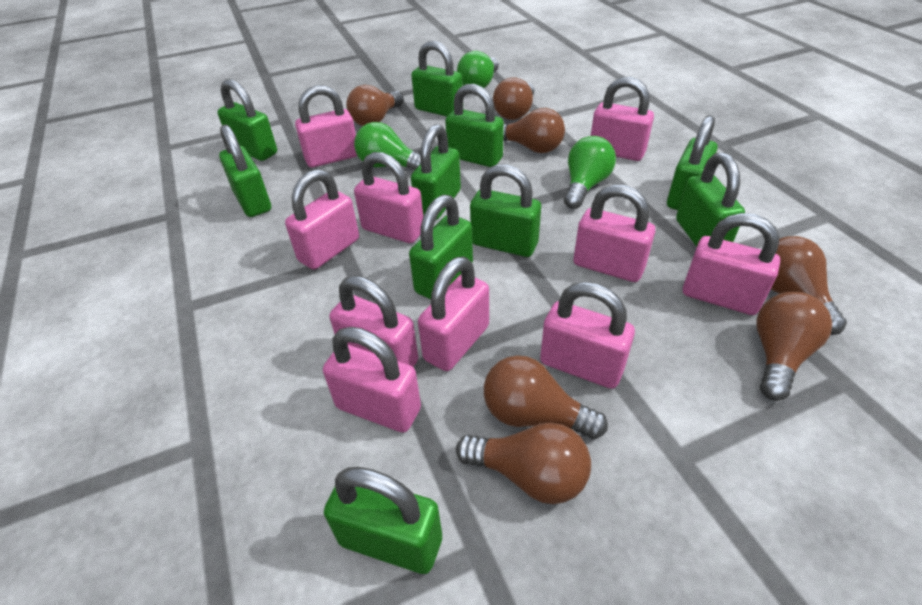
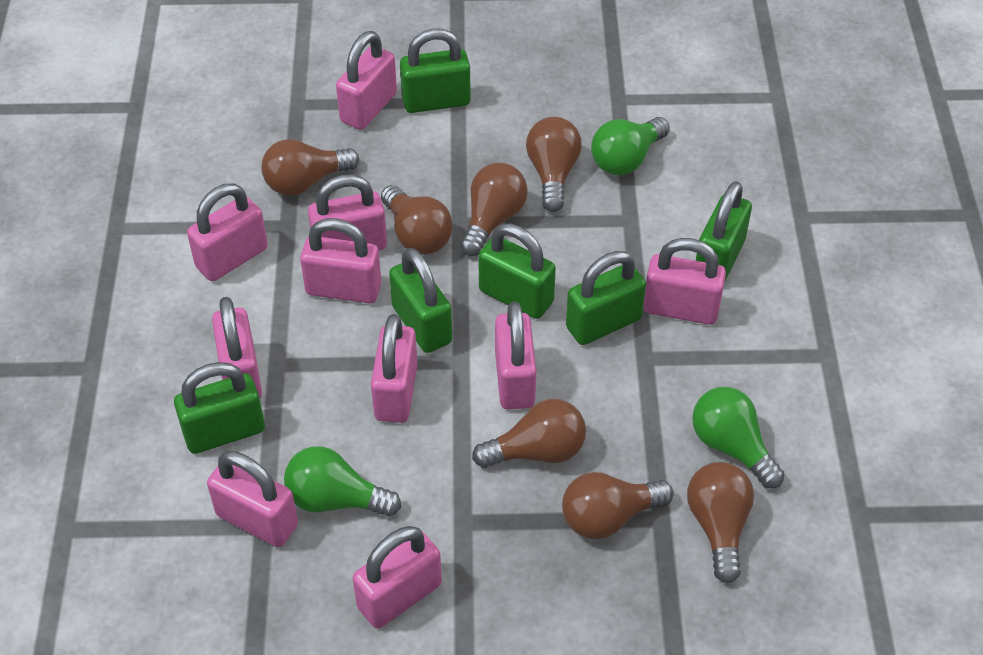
green padlock: [217,79,277,161] [219,124,271,217] [324,467,442,574] [409,195,473,299] [411,41,463,116] [411,124,461,220] [445,84,504,167] [470,164,541,257] [667,115,718,210] [676,152,745,247] = 10 -> [174,362,265,454] [389,248,452,353] [400,28,471,113] [478,223,556,319] [566,251,646,345] [696,181,752,281] = 6

